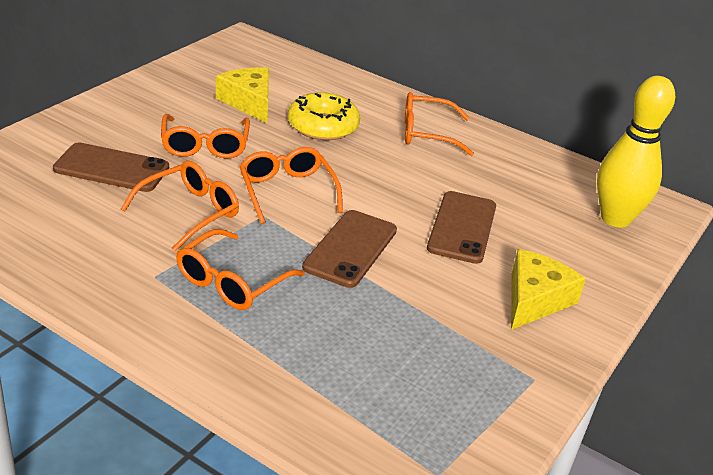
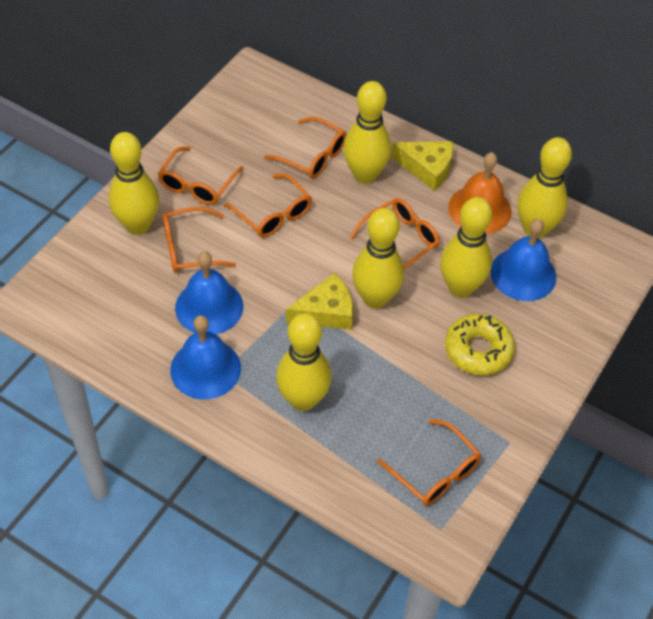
blue bell: none = 0 -> [170,315,241,400] [175,252,243,335] [490,219,556,301] = 3
brown phone: [53,143,169,192] [302,210,397,288] [427,191,496,264] = 3 -> none = 0
orange bell: none = 0 -> [448,152,512,234] = 1
orange glasses: [121,161,239,252] [161,114,250,158] [176,229,305,310] [240,147,343,224] [405,92,474,156] = 5 -> [158,147,244,205] [163,207,236,272] [224,174,312,237] [264,117,347,178] [350,198,440,270] [377,419,481,506] = 6
yellow bowling pin: [597,76,675,228] = 1 -> [109,132,159,235] [276,313,332,411] [343,81,391,184] [352,208,404,309] [440,197,492,298] [517,137,572,238] = 6

